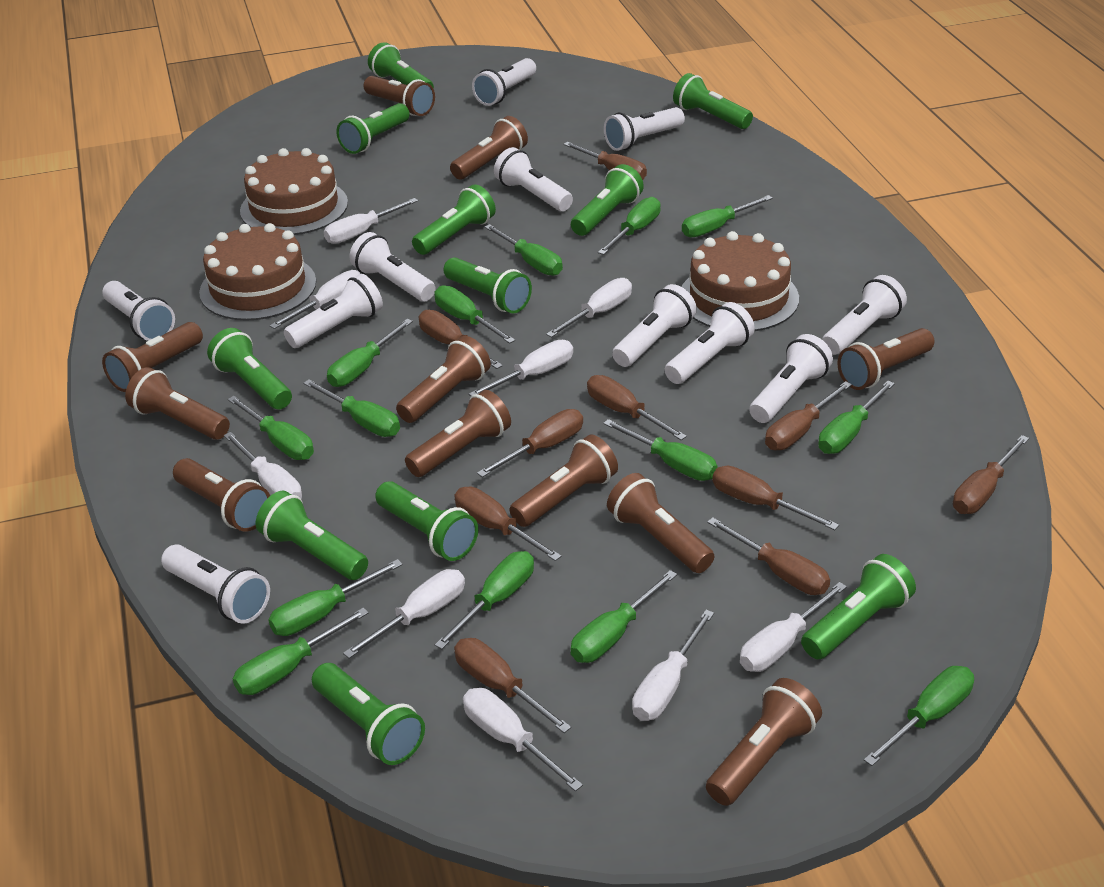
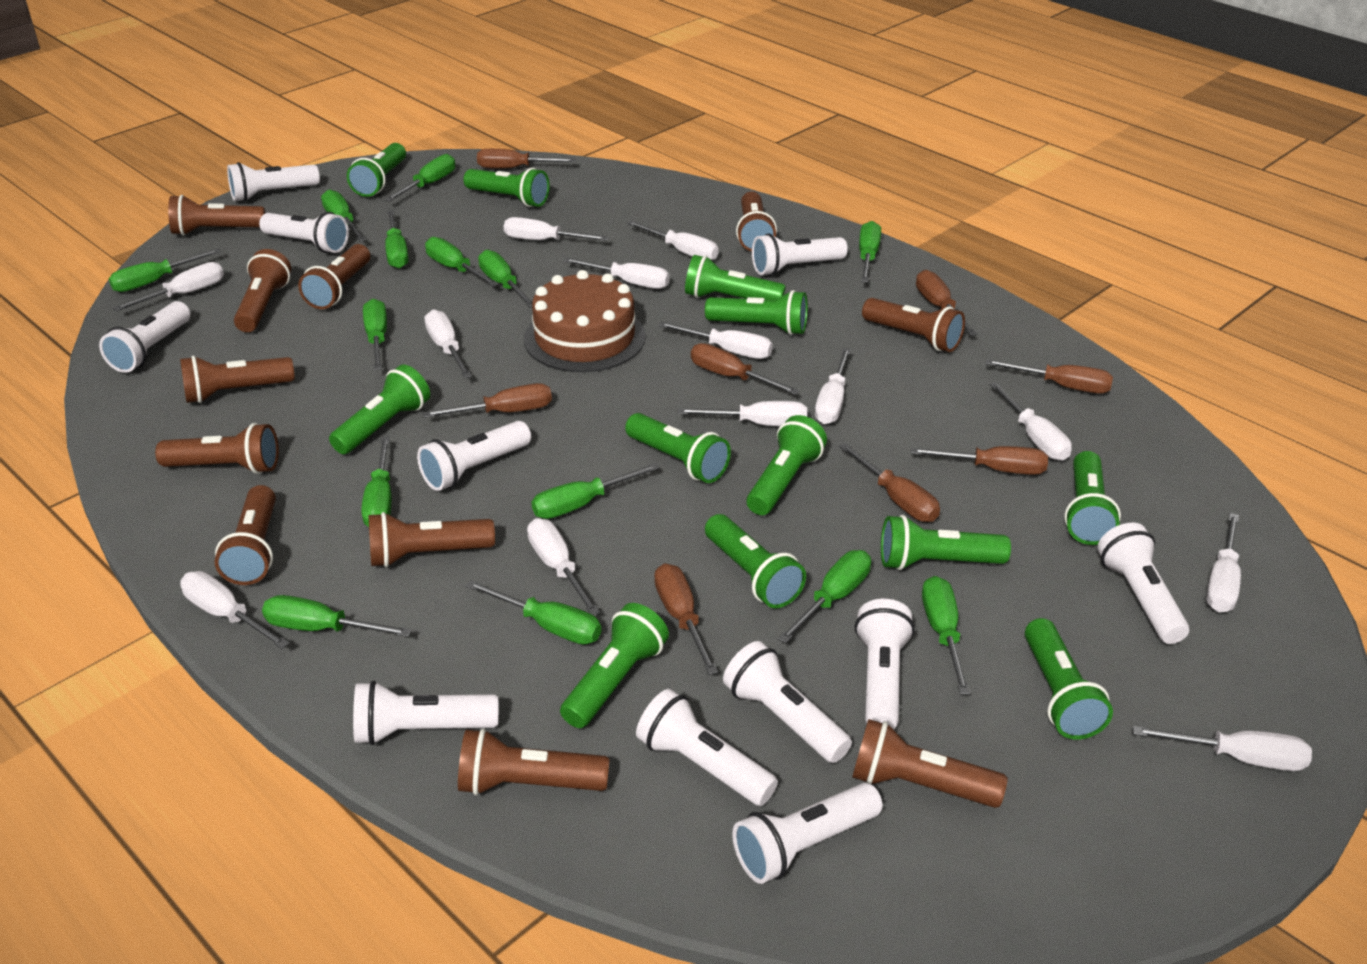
brown cake: [199,223,316,321] [240,148,348,235] [682,231,799,331] = 3 -> [524,270,646,372] = 1
brown screwdriver: [419,310,503,369] [454,487,561,561] [454,638,571,733] [477,409,583,477] [563,142,647,180] [587,375,687,440] [707,517,830,595] [712,466,839,530] [765,381,852,450] [953,435,1029,514] = 10 -> [423,383,552,418] [477,149,576,169] [654,563,718,675] [691,343,800,395] [839,443,940,522] [911,446,1048,475] [916,270,977,336] [985,359,1113,393] = 8
green flashlight: [207,328,292,409] [256,491,368,580] [312,663,425,765] [336,103,410,154] [368,42,434,89] [375,481,478,561] [412,184,496,255] [443,257,532,314] [571,164,644,236] [673,73,753,129] [801,554,916,659] = 11 -> [329,364,430,454] [347,143,406,197] [463,168,550,207] [560,603,669,728] [625,413,731,483] [685,255,786,300] [705,290,808,335] [705,514,806,608] [747,415,827,515] [881,515,1011,570] [1025,618,1113,740] [1064,451,1121,545] = 12
white screwdriver: [224,432,302,499] [270,270,361,329] [324,198,418,244] [343,569,465,658] [463,688,583,791] [469,340,573,396] [546,278,632,338] [632,610,714,721] [740,582,847,672] = 9 -> [113,262,224,311] [180,571,289,649] [424,310,472,378] [504,217,609,241] [527,518,600,615] [563,258,670,289] [627,220,719,261] [658,322,773,359] [678,401,807,426] [815,348,851,424] [989,382,1072,461] [1133,726,1312,771] [1206,513,1241,613] = 13

